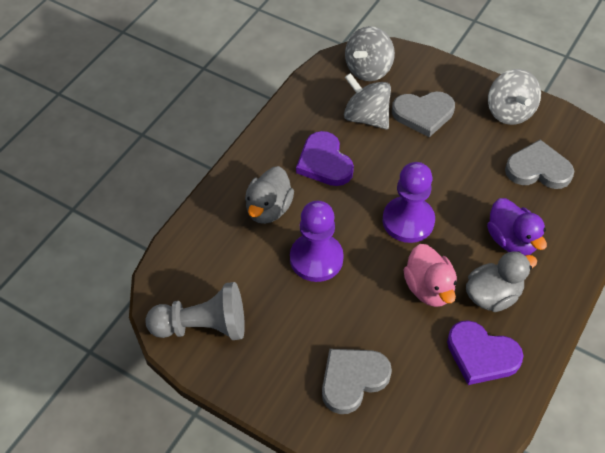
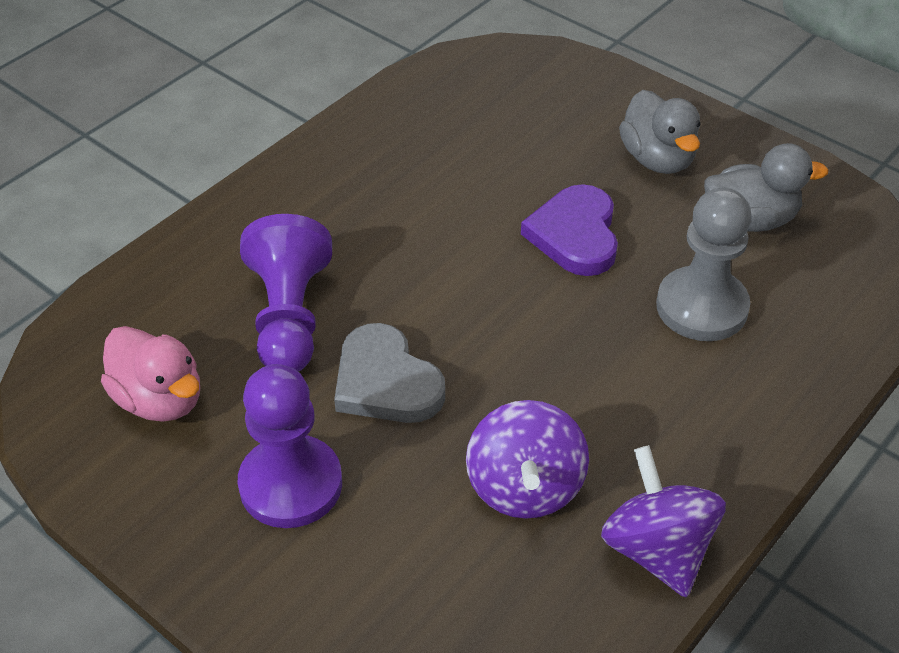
grey heart: [322,349,392,414] [392,91,455,137] [505,140,574,189] = 3 -> [334,323,445,423] = 1
grey spinning top: [344,73,391,129] [345,26,395,81] [488,69,541,125] = 3 -> none = 0
purple duck: [487,198,547,256] = 1 -> none = 0
purple heart: [296,131,354,186] [447,320,523,385] = 2 -> [521,184,618,276] = 1
purple spinning top: none = 0 -> [466,400,589,519] [601,445,726,597] = 2

